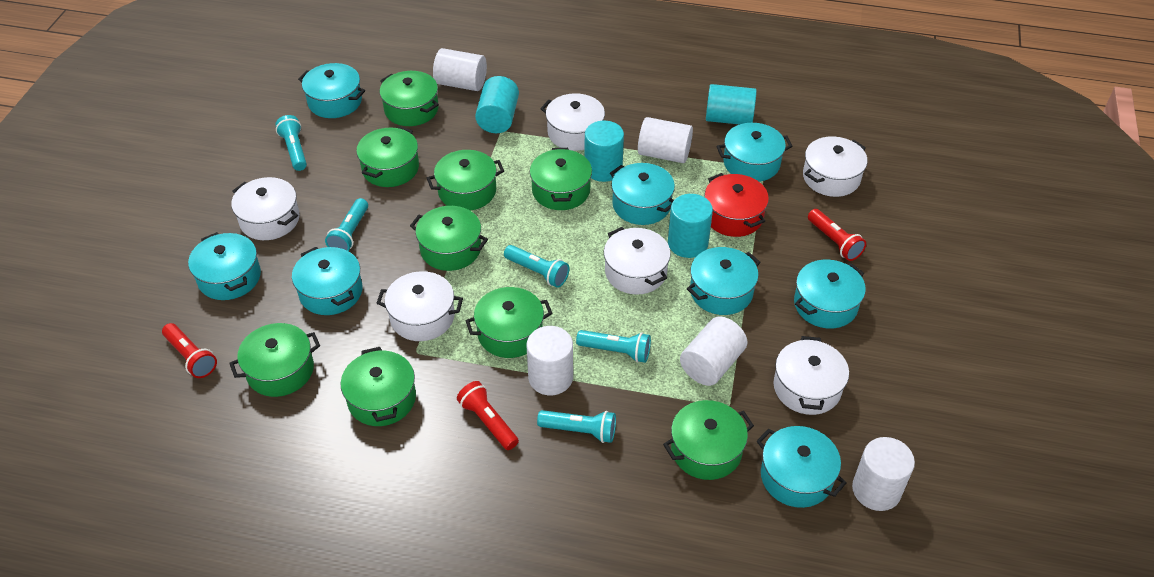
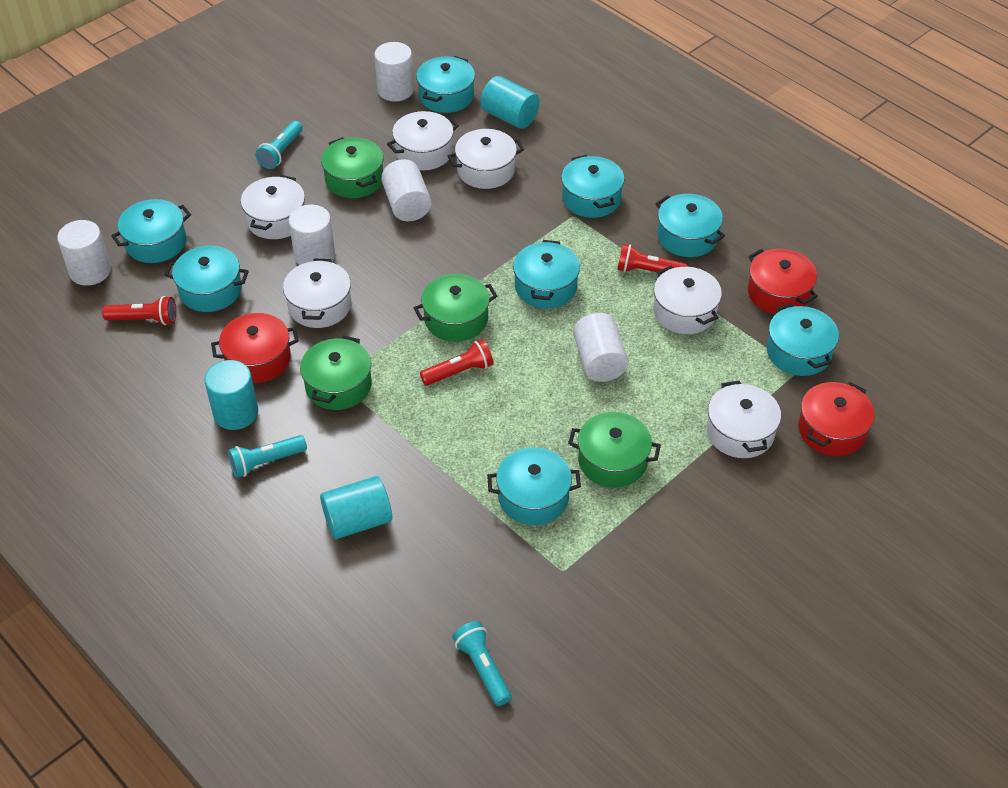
green pot: [229,323,320,397] [341,347,416,426] [356,126,419,187] [380,71,439,126] [410,206,488,271] [427,150,504,211] [465,287,553,358] [530,148,592,210] [663,400,754,480] = 9 -> [300,335,372,410] [321,137,383,198] [414,274,497,342] [568,412,661,488] = 4
red pot: [705,173,769,237] = 1 -> [211,313,299,383] [748,249,818,315] [798,382,875,456] = 3
turquoise cylinder: [475,76,519,133] [585,121,624,182] [668,194,713,258] [706,84,757,125] = 4 -> [205,360,258,430] [320,476,392,539] [481,76,540,129] = 3
turquoise flashlight: [275,115,307,171] [325,198,368,251] [504,245,570,288] [537,410,616,443] [576,330,651,363] = 5 -> [228,435,307,478] [255,121,302,169] [452,621,512,706] = 3

